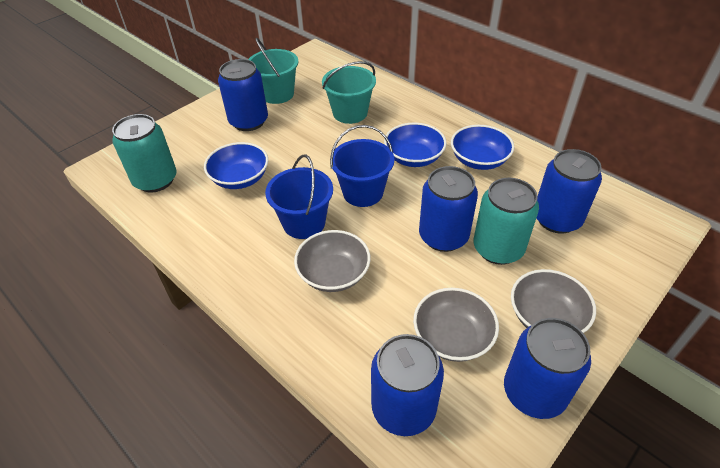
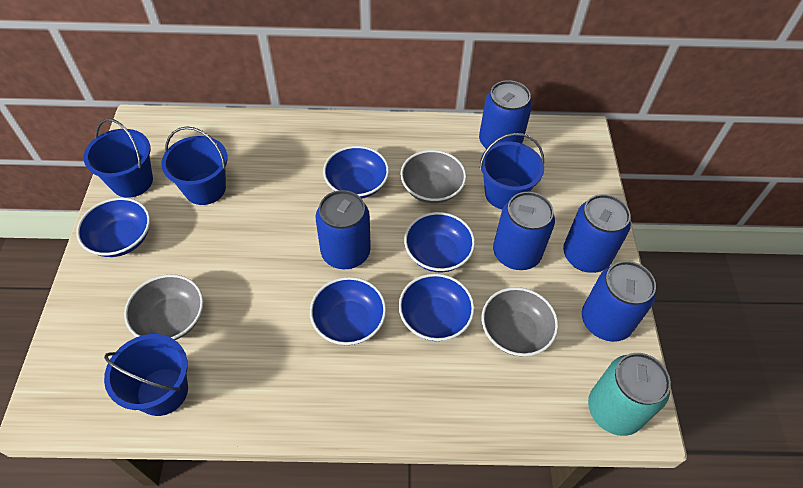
blue bowl: [204,142,268,189] [384,123,447,167] [451,125,514,170] = 3 -> [76,198,150,257] [310,277,386,345] [323,146,389,199] [399,274,475,341] [404,212,475,272] = 5
blue bucket: [265,155,333,239] [330,125,394,207] = 2 -> [84,118,153,198] [104,334,188,416] [161,126,228,205] [479,133,544,209] = 4
turquoise bucket: [248,38,298,104] [322,61,376,124] = 2 -> none = 0
turquoise can: [112,114,177,193] [473,178,539,265] = 2 -> [588,353,671,436] = 1

